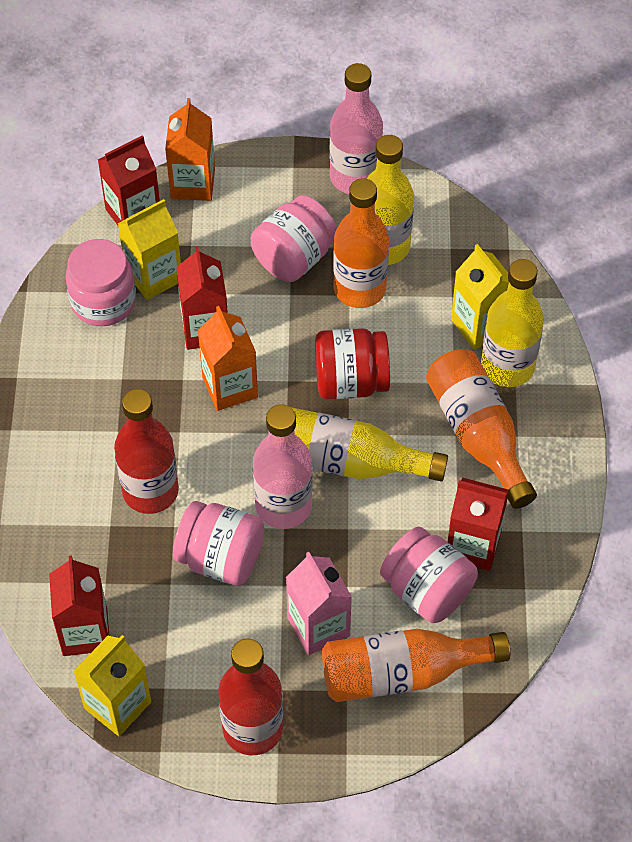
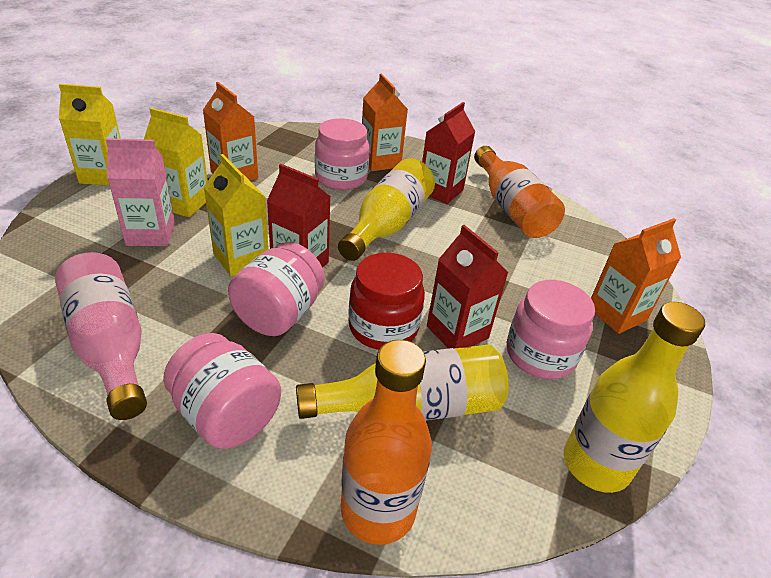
orange bottle: [322,629,510,702] [333,178,389,308] [426,349,537,509] = 3 -> [341,340,432,545] [474,146,565,238] = 2
orange carton: [165,98,215,201] [198,306,258,411] = 2 -> [203,82,258,181] [362,74,408,171] [591,218,681,334] = 3
pink bottle: [253,404,313,529] [330,63,383,194] = 2 -> [55,252,147,420] = 1
red bottle: [114,389,179,514] [219,639,283,755] = 2 -> none = 0
red carton: [49,555,109,656] [98,135,160,225] [176,246,228,350] [448,478,509,571] = 4 -> [267,164,330,268] [422,102,476,204] [427,225,509,349] = 3

